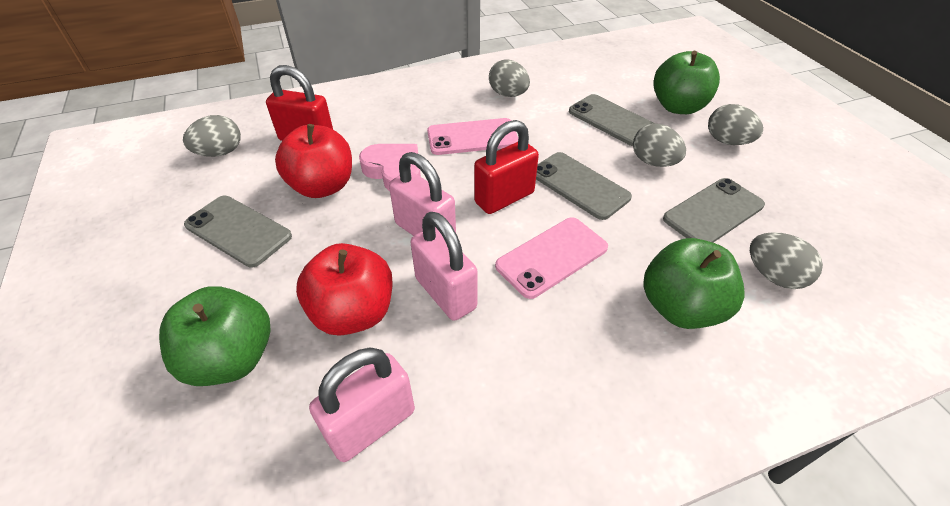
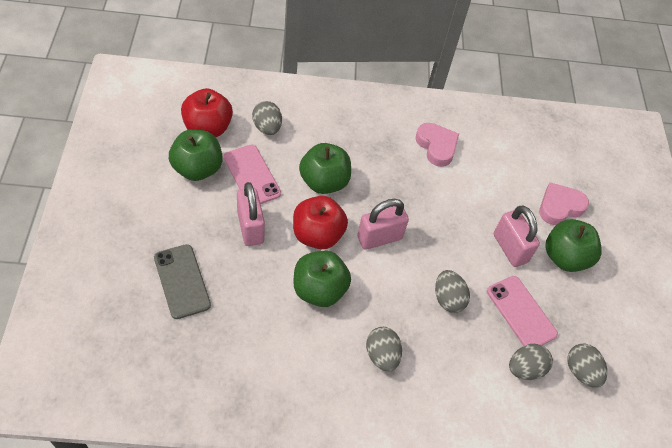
green apple: [159,286,271,386] [644,238,745,329] [653,51,720,114] = 3 -> [169,129,223,181] [293,250,351,307] [299,143,351,194] [545,219,602,272] = 4
grey phone: [184,196,292,267] [536,152,632,220] [569,94,655,146] [663,178,765,243] = 4 -> [154,244,211,319] = 1
pink heart: [359,144,421,191] = 1 -> [415,123,459,167] [539,183,589,225] = 2
red padlock: [266,65,333,141] [474,120,539,214] = 2 -> none = 0

